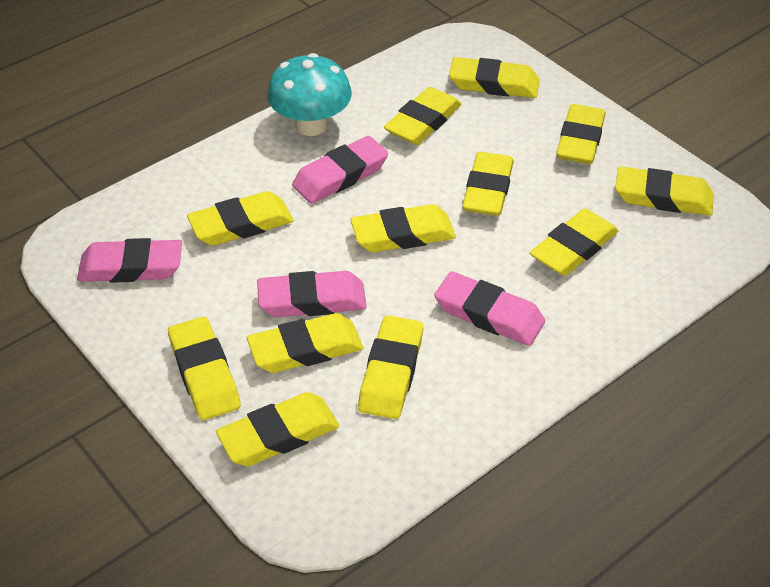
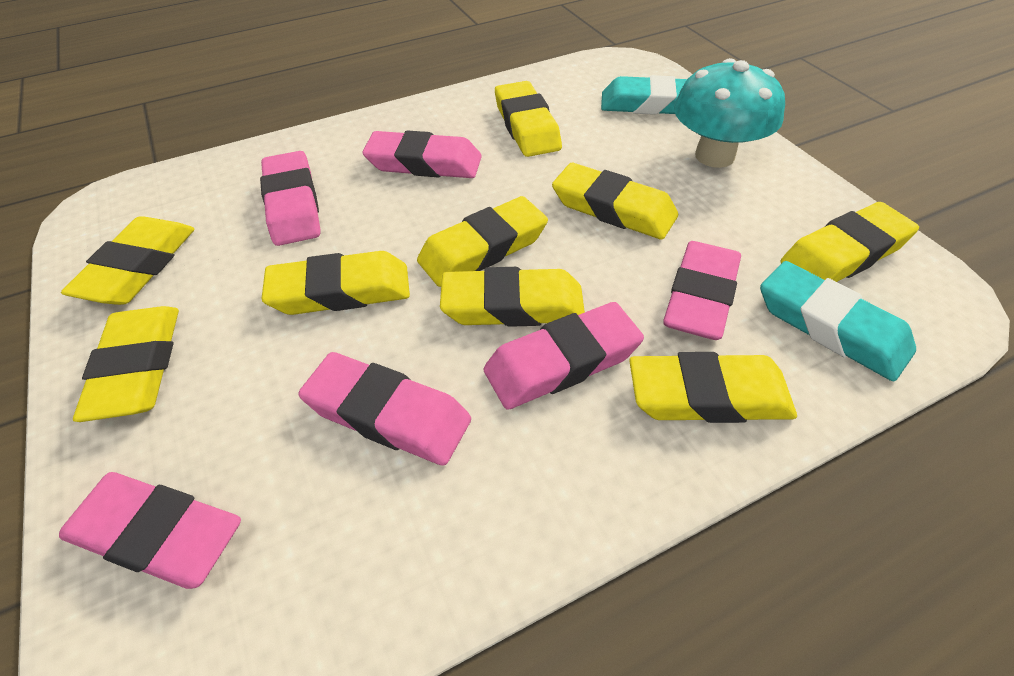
pink eraser: [77,238,182,283] [257,271,367,317] [292,136,388,204] [434,271,545,346] = 4 -> [59,472,241,589] [260,151,321,246] [298,352,471,466] [362,130,482,178] [484,302,644,410] [663,241,741,340] = 6
turquoise eraser: none = 0 -> [601,75,687,115] [760,261,916,382] = 2
yellow eraser: [168,317,241,420] [187,191,294,246] [216,392,339,466] [247,313,363,373] [350,204,456,252] [358,315,423,419] [384,87,461,145] [449,57,540,98] [462,152,514,216] [530,209,619,276] [556,104,605,164] [615,166,714,216] = 12 -> [61,216,195,305] [73,306,179,422] [261,251,410,315] [417,196,548,287] [440,267,585,327] [495,81,562,157] [552,163,678,239] [629,352,797,423] [780,202,919,282] = 9

